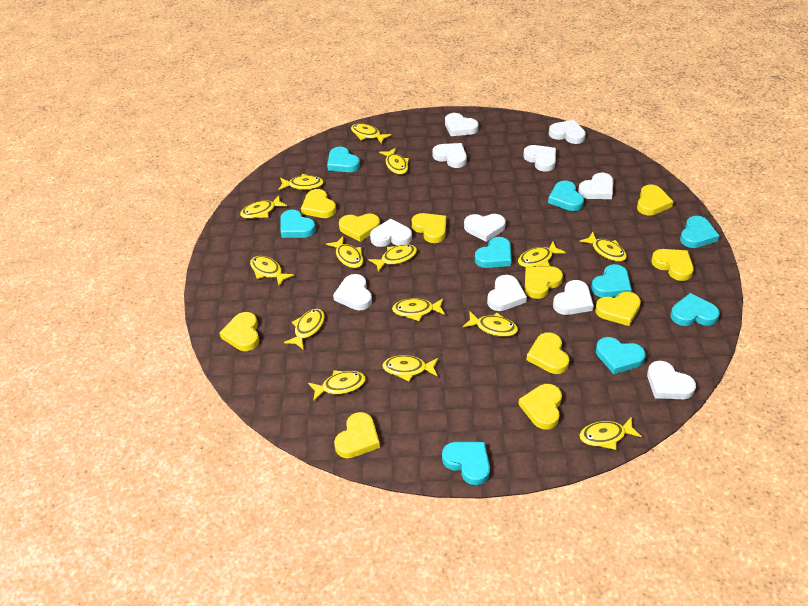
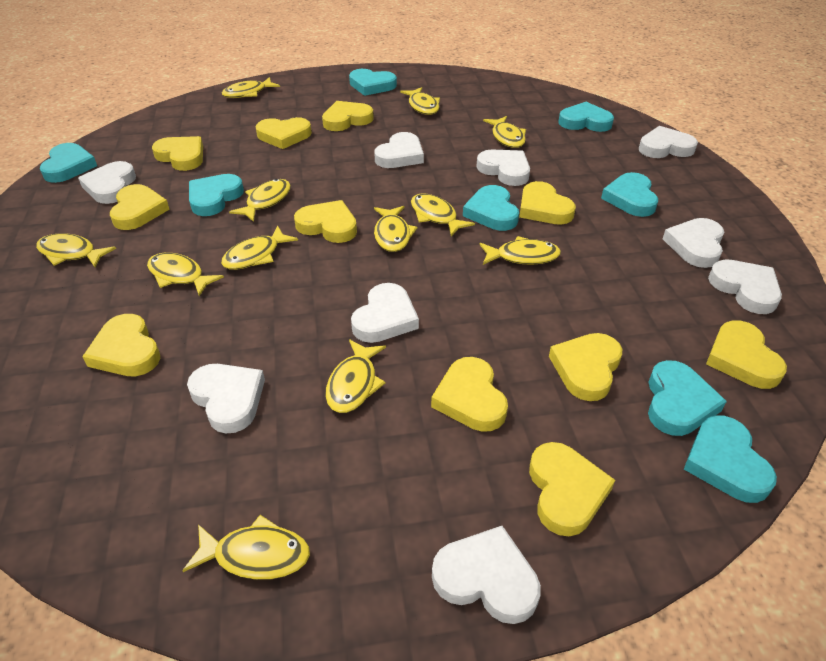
turquoise heart: [280,210,316,238] [327,146,360,172] [442,442,490,485] [475,237,511,268] [548,181,584,211] [591,264,632,297] [596,337,645,374] [671,293,720,326] [680,216,719,248] = 9 -> [40,143,97,183] [189,174,244,216] [349,69,397,96] [463,185,519,231] [558,102,614,132] [601,172,658,217] [648,360,727,436] [684,415,777,503] = 8
white heart: [333,274,372,310] [370,219,412,247] [432,143,467,168] [445,113,478,136] [464,214,506,242] [487,275,527,311] [523,145,556,172] [549,120,586,144] [553,280,594,315] [578,173,613,199] [647,361,696,399] = 11 -> [78,161,136,204] [187,364,265,434] [351,283,419,343] [374,132,424,168] [432,526,541,624] [476,150,530,186] [639,126,698,158] [663,218,724,268] [708,259,782,314] = 9
yellow fish: [240,195,287,219] [250,256,294,286] [278,174,324,190] [284,309,325,349] [308,370,366,401] [326,236,363,268] [351,124,391,144] [368,244,417,272] [379,148,409,175] [382,355,438,381] [392,298,445,321] [463,311,518,337] [518,242,566,267] [579,232,627,262] [579,417,642,450] = 15 -> [36,233,116,267] [147,253,224,296] [182,515,310,580] [221,226,298,270] [222,77,280,98] [229,179,291,222] [325,339,386,413] [374,206,417,252] [400,87,440,115] [411,194,475,236] [480,236,561,265] [483,116,526,148] = 12

